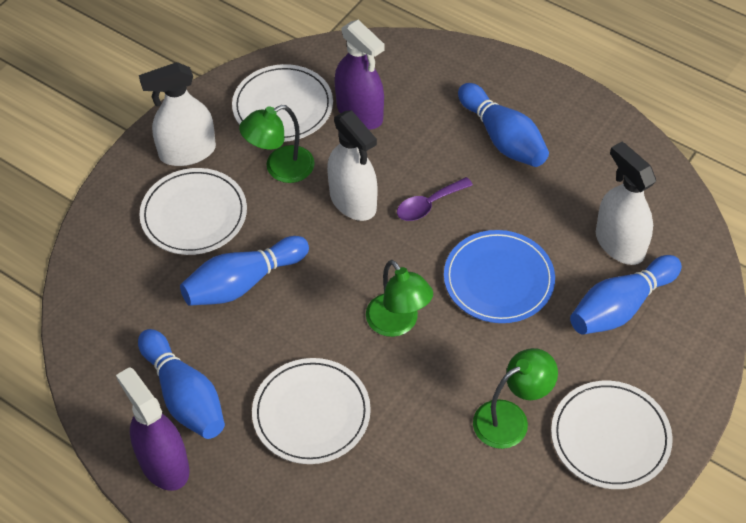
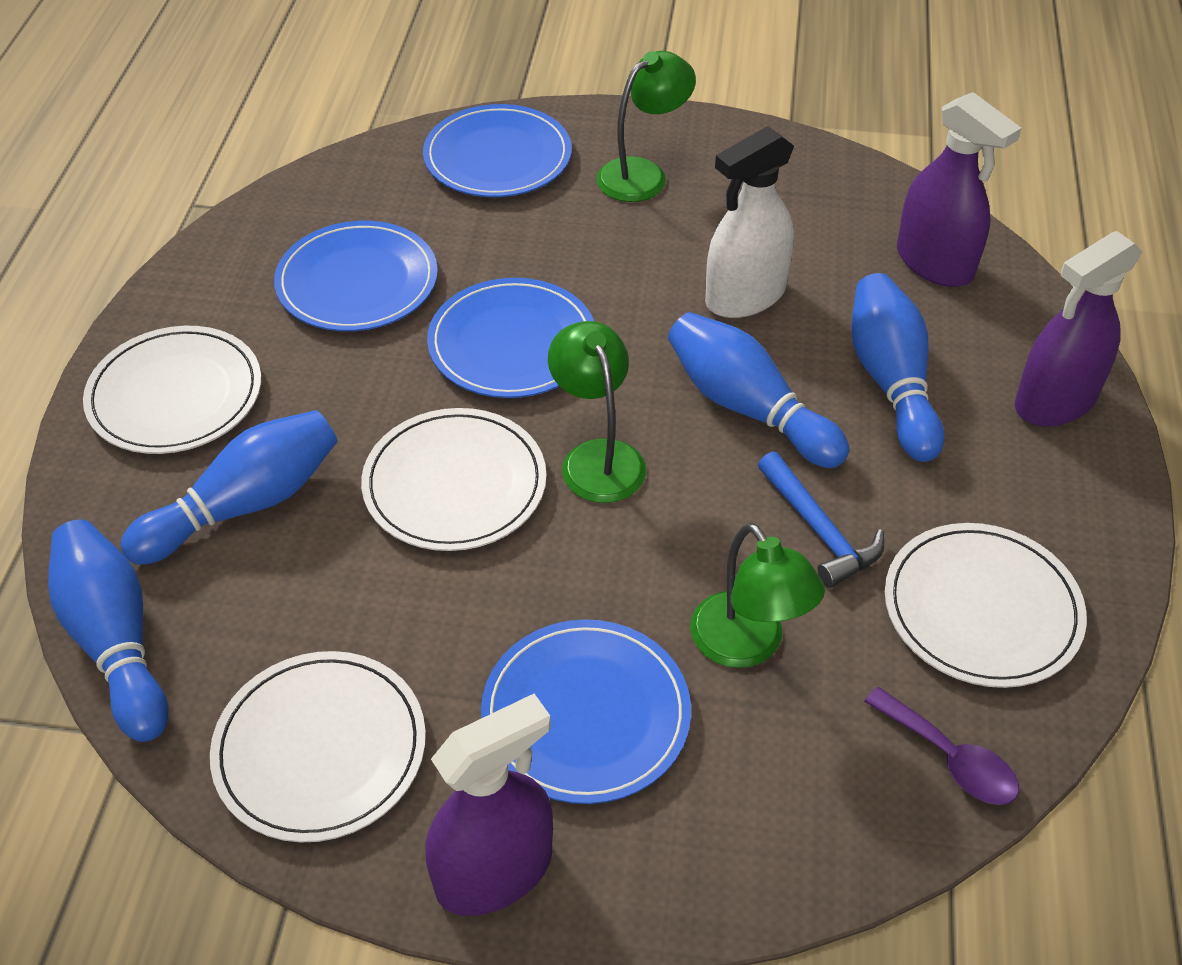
blue hammer: none = 0 -> [758,452,884,588] = 1
blue plate: [444,230,555,323] = 1 -> [274,221,438,331] [423,104,572,197] [427,278,594,398] [481,619,691,804] = 4
purple spray bottle: [116,367,190,491] [335,20,385,129] = 2 -> [426,694,553,916] [897,92,1022,287] [1015,231,1143,427] = 3
white spray bottle: [139,62,216,166] [327,110,377,221] [596,142,656,265] = 3 -> [705,126,794,318] = 1

